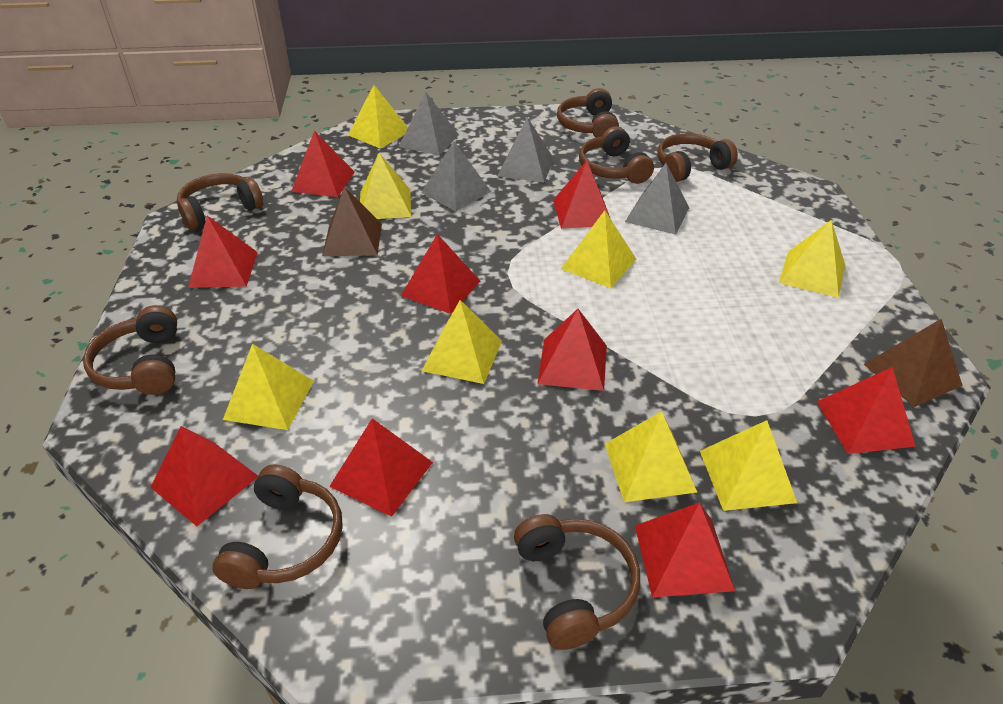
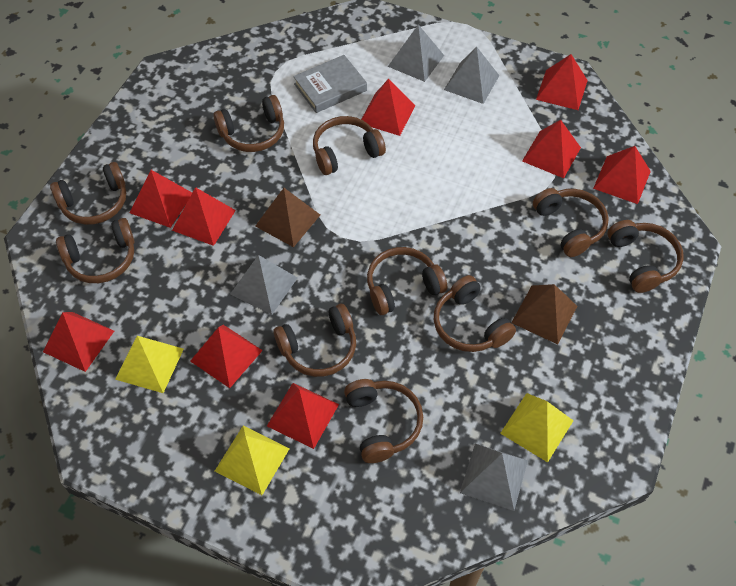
brown headphones: [83,305,177,395] [177,173,263,230] [212,464,343,589] [514,514,640,650] [557,88,619,138] [579,126,654,184] [657,133,738,182] = 7 -> [50,162,126,225] [56,218,134,283] [213,95,284,152] [274,304,356,377] [313,116,386,175] [344,379,423,463] [367,247,447,315] [434,275,516,352] [533,188,609,257] [608,220,684,293] = 10
grey book: none = 0 -> [293,55,367,113] = 1
yellow pyramid: [223,344,314,430] [348,85,408,149] [360,153,411,219] [422,300,502,384] [561,210,637,288] [605,411,697,502] [700,420,797,511] [779,220,845,298] = 8 -> [115,336,184,393] [215,426,290,495] [500,393,573,462] = 3

